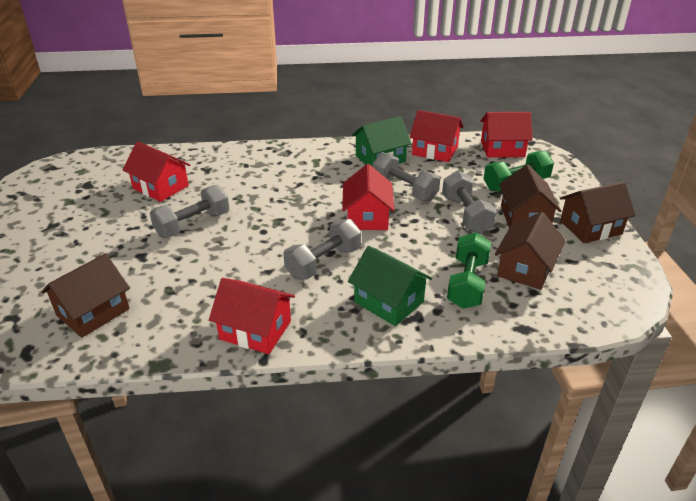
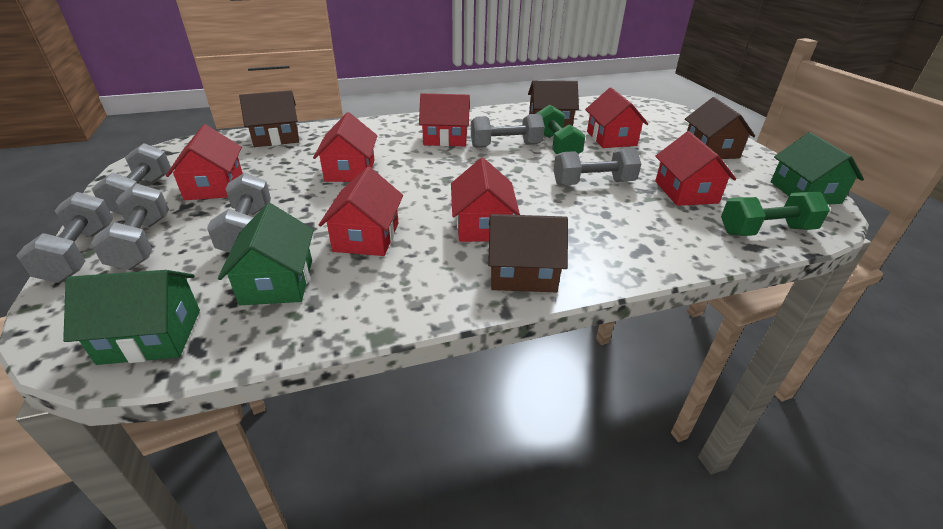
green house: [348,246,432,326] [352,116,412,167] = 2 -> [63,270,200,365] [218,203,314,305] [770,132,864,205] = 3
grey dumbbell: [150,185,230,238] [283,219,361,280] [373,152,440,202] [442,170,497,234] = 4 -> [16,192,113,283] [91,183,169,270] [92,143,171,215] [207,173,271,253] [471,114,545,148] [553,148,641,186] = 6
red house: [122,141,190,202] [209,278,295,354] [342,164,395,230] [410,110,463,162] [480,112,533,157] = 5 -> [166,124,243,200] [313,112,377,182] [319,167,403,256] [419,93,470,146] [451,158,520,242] [585,88,648,148] [655,131,736,206] = 7

